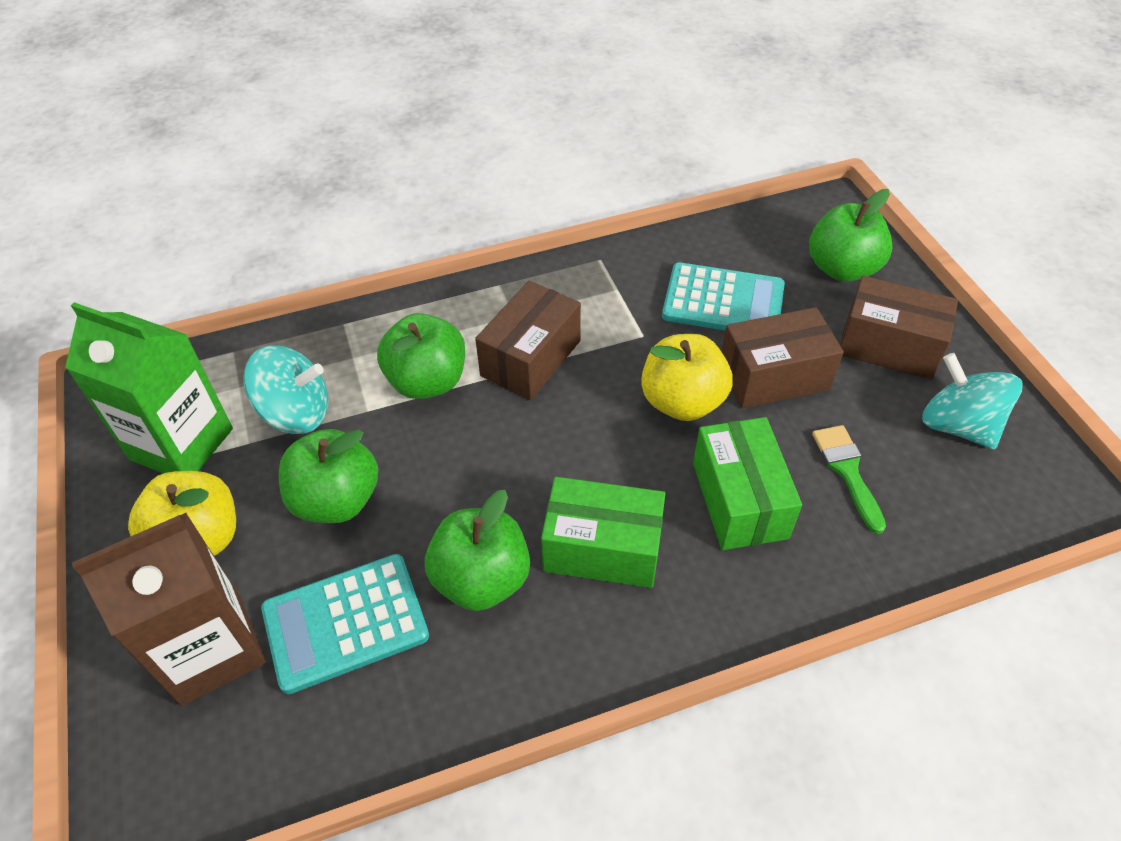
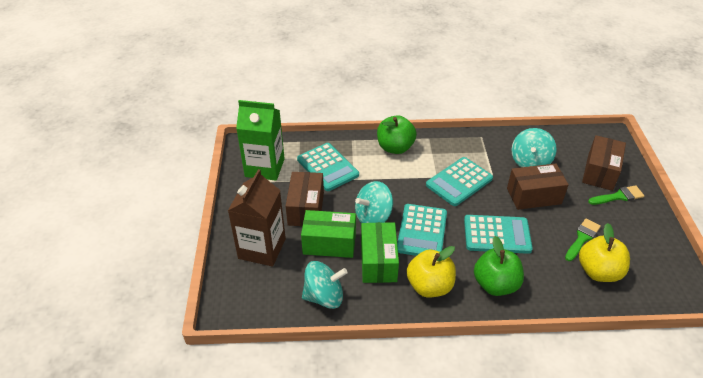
green apple: [279,429,378,523] [377,313,465,399] [425,490,530,611] [809,189,893,282] = 4 -> [377,115,417,154] [474,236,524,296] = 2
green brush: [812,425,886,534] = 1 -> [565,219,601,261] [588,185,644,205] = 2
turquoise calculator: [261,554,429,694] [662,262,785,331] = 2 -> [297,143,359,191] [397,204,447,256] [426,157,493,206] [464,215,533,254] = 4
turquoise spinning top: [243,345,328,434] [922,353,1022,449] = 2 -> [302,261,348,309] [355,181,393,223] [511,128,557,167] = 3

